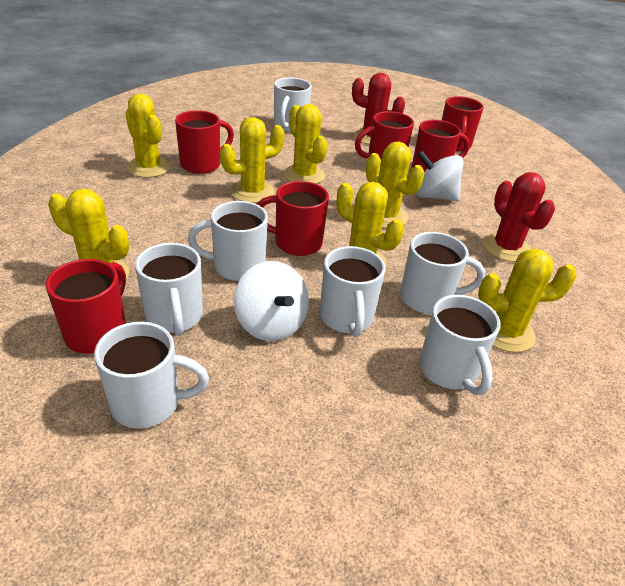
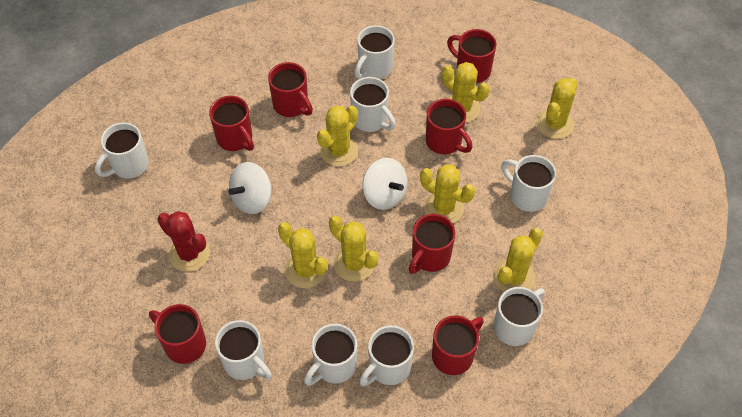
red cactus: [352,73,405,145] [483,172,555,262] = 2 -> [157,211,210,272] = 1
red mug: [45,259,126,354] [175,110,234,174] [257,181,329,256] [355,111,414,166] [412,120,470,172] [442,96,484,151] = 6 -> [149,304,206,364] [209,96,254,151] [268,62,313,117] [409,214,455,274] [426,99,473,154] [432,316,484,375] [447,29,496,83] = 7
white mug: [94,322,209,429] [135,243,203,336] [188,201,268,281] [274,78,312,132] [320,246,386,337] [400,232,485,314] [420,295,501,395] = 7 -> [95,122,149,178] [215,320,272,380] [304,324,357,386] [350,77,396,132] [354,25,395,79] [359,325,414,386] [494,287,545,346] [501,155,556,212] = 8

